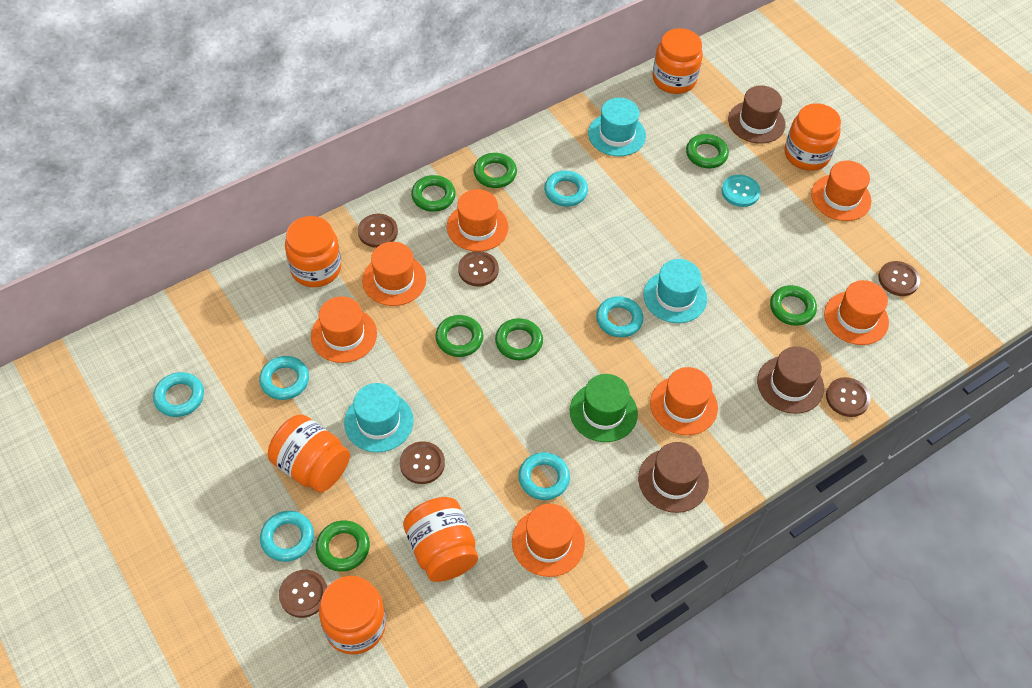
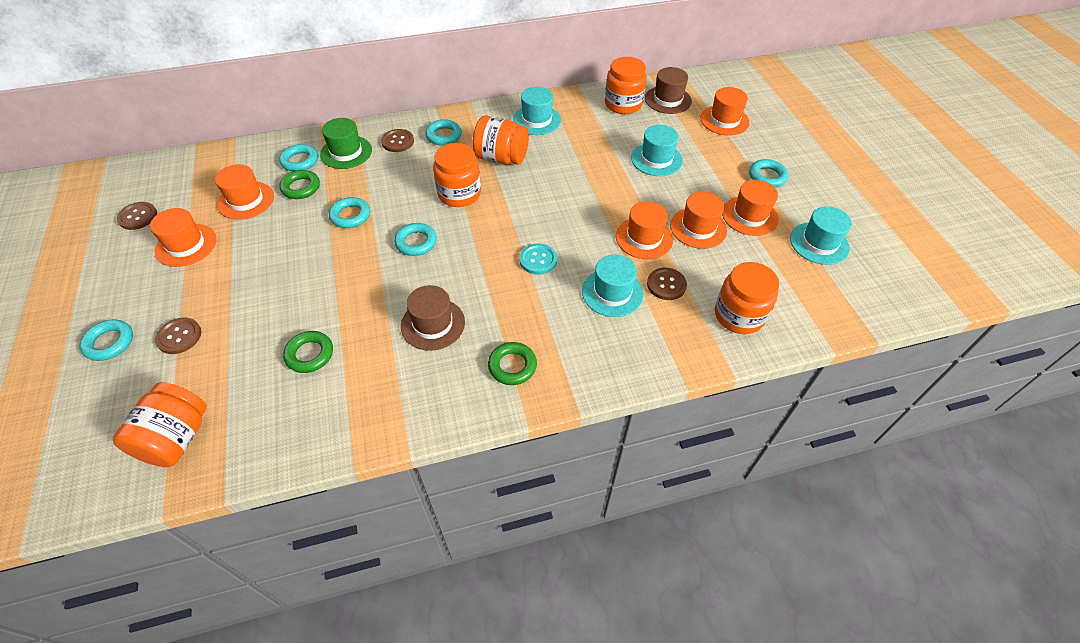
brown button: [279,570,327,618] [358,214,398,248] [400,441,445,484] [458,251,499,287] [826,377,870,417] [878,261,920,296] = 6 -> [117,202,157,230] [155,317,201,354] [381,129,414,152] [647,268,687,300] = 4
brown hat: [638,442,709,513] [728,85,786,144] [757,346,824,414] = 3 -> [401,285,465,351] [645,67,692,114] = 2
green ring: [316,520,370,572] [411,175,456,212] [435,315,483,357] [474,153,517,188] [495,318,543,360] [686,134,729,168] [770,285,817,326] = 7 -> [279,170,320,199] [283,331,333,373] [488,342,537,385] = 3
orange hat: [311,296,377,363] [362,242,426,306] [447,189,508,251] [512,504,585,577] [650,367,718,435] [811,161,872,221] [824,280,889,345] = 7 -> [150,208,216,267] [215,164,274,220] [616,201,673,259] [670,191,727,249] [700,87,749,135] [722,180,779,236] = 6
orange jar: [268,414,350,492] [285,216,341,287] [319,576,386,655] [403,497,478,582] [653,28,703,94] [784,103,841,171] = 6 -> [113,382,207,467] [433,143,481,207] [472,115,529,165] [605,57,647,114] [715,262,779,334] = 5
turquoise hat: [344,383,414,452] [588,98,646,156] [643,259,707,323] = 3 -> [513,87,561,135] [582,255,644,317] [631,125,683,176] [790,206,852,265] = 4

